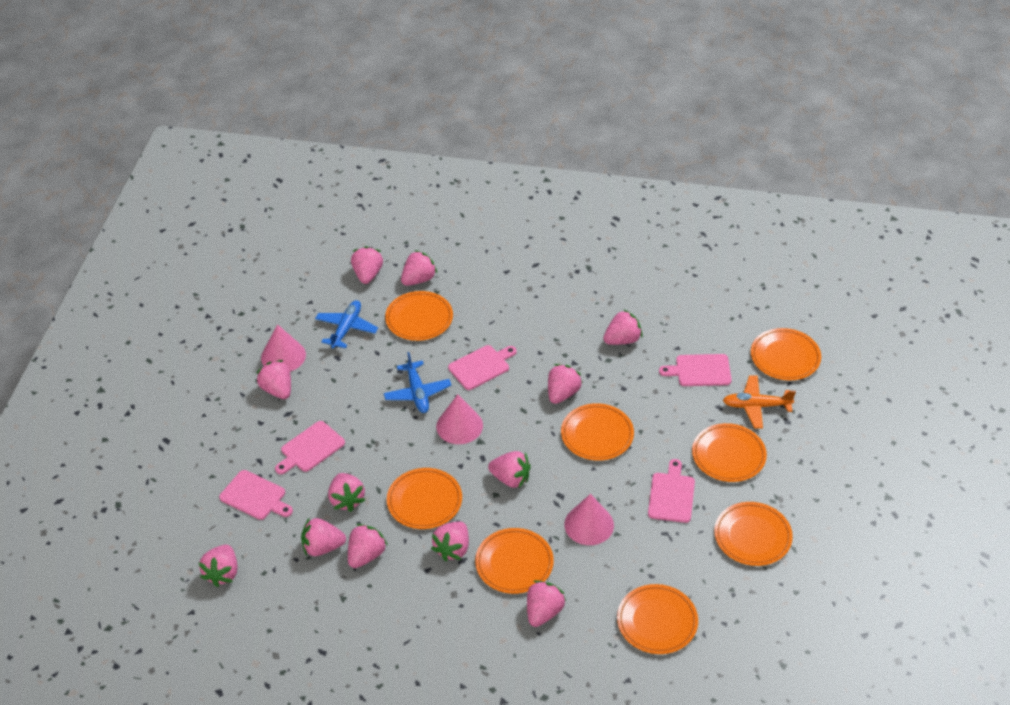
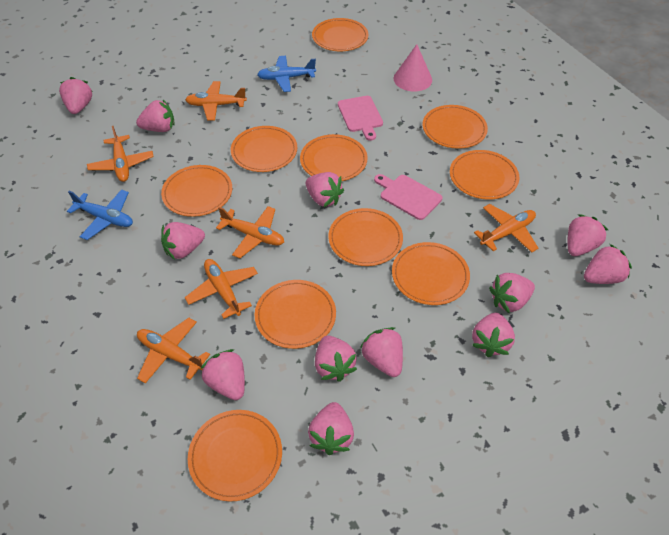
orange plane: [723,375,796,429] = 1 -> [87,126,154,182] [137,318,210,384] [185,81,247,120] [185,259,258,319] [216,206,284,258] [474,204,538,253] = 6
orange plate: [385,291,453,341] [387,468,462,529] [475,528,554,594] [561,403,634,461] [617,584,698,654] [692,423,767,482] [714,502,793,566] [751,328,821,381] = 8 -> [161,165,232,217] [188,410,282,501] [231,126,297,172] [255,280,336,349] [300,134,367,181] [312,18,368,51] [328,208,403,266] [392,242,470,305] [423,105,488,149] [450,150,519,200] = 10
pink cone: [261,324,306,372] [436,394,483,444] [564,494,614,545] = 3 -> [393,44,432,92] = 1
pink cutting board: [219,470,293,520] [275,421,345,474] [448,345,517,390] [648,459,695,523] [659,354,732,386] = 5 -> [338,96,383,141] [374,174,442,220] = 2

